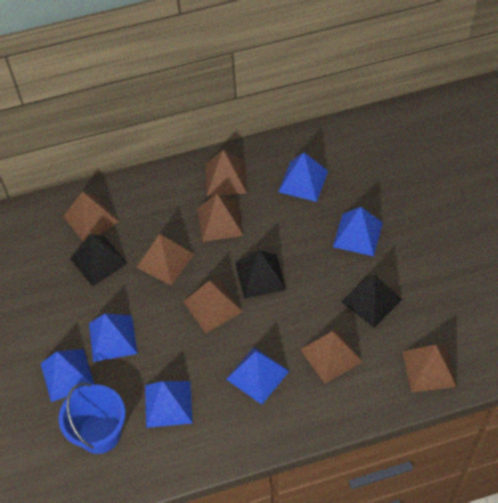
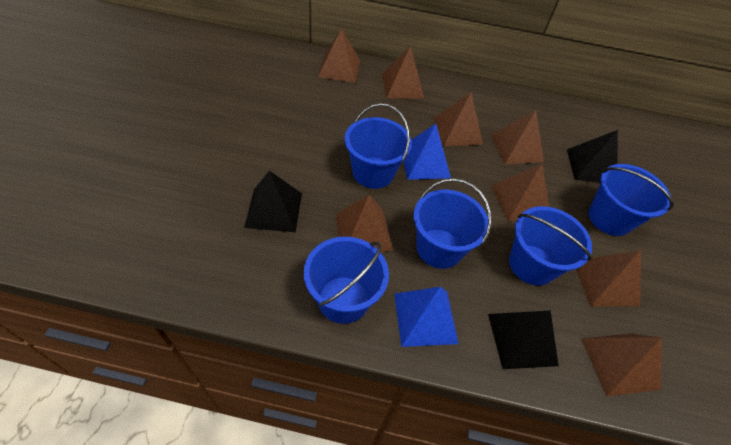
blue bucket: [59,383,126,454] = 1 -> [304,237,389,324] [345,103,412,189] [414,178,491,269] [509,206,592,286] [589,164,673,236] = 5
blue pyramid: [40,349,94,402] [89,314,137,362] [145,381,193,428] [226,347,289,404] [278,152,328,202] [333,207,383,256] = 6 -> [394,287,459,347] [403,124,451,180] = 2
brown pyramid: [63,191,119,242] [136,234,194,285] [183,281,243,333] [197,194,244,242] [206,150,247,196] [300,328,362,384] [402,345,457,392] = 7 -> [318,28,360,83] [335,195,393,252] [382,47,424,99] [434,92,483,146] [491,110,544,165] [491,164,549,221] [576,250,641,307] [582,333,662,397] = 8

